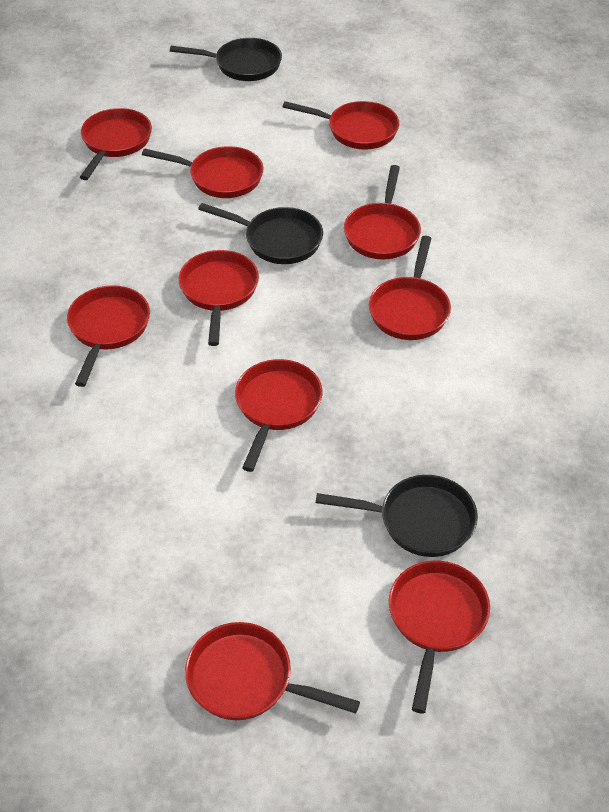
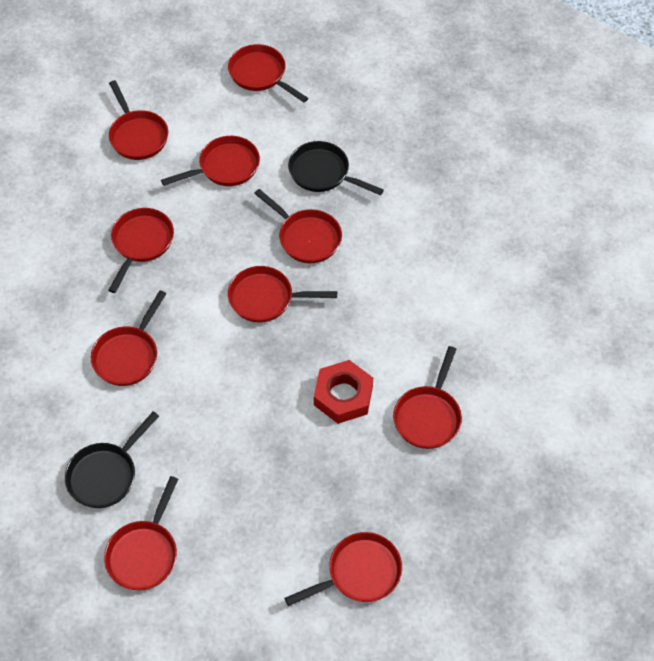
black pan: [170,38,282,81] [198,203,323,264] [316,475,478,557] = 3 -> [65,411,159,508] [288,141,384,195] = 2
red nut: none = 0 -> [314,360,373,424] = 1

